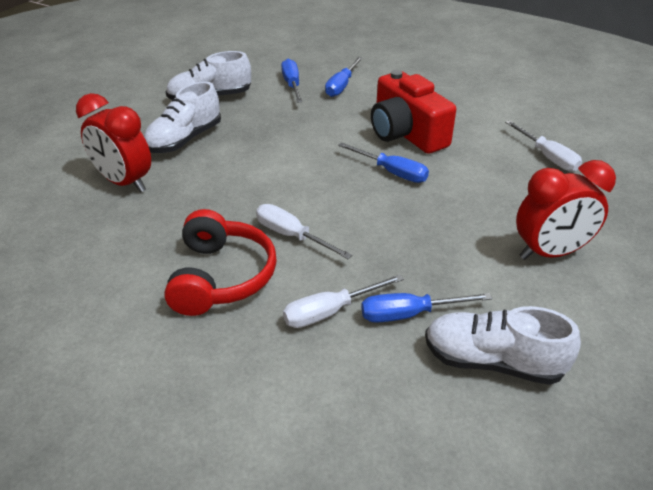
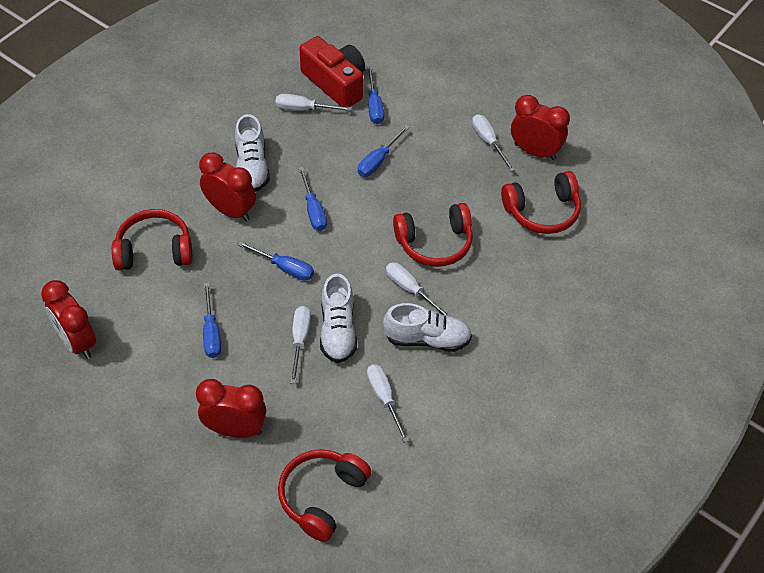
blue screwdriver: [281,59,303,103] [325,57,363,97] [338,142,429,183] [361,293,492,323] = 4 -> [203,283,221,358] [237,241,314,281] [299,167,327,231] [358,125,409,177] [367,66,384,124] = 5
red clock: [76,93,151,193] [516,160,616,260] = 2 -> [41,280,96,359] [196,379,266,438] [199,152,256,222] [511,95,570,160] = 4
red headphones: [164,209,277,316] = 1 -> [112,209,192,270] [278,449,371,542] [393,203,473,267] [501,171,581,234] = 4
white screwdriver: [256,204,352,259] [283,274,404,328] [505,120,582,172] = 3 -> [276,94,352,111] [290,306,311,384] [367,364,409,443] [386,262,451,317] [472,114,515,172] = 5

